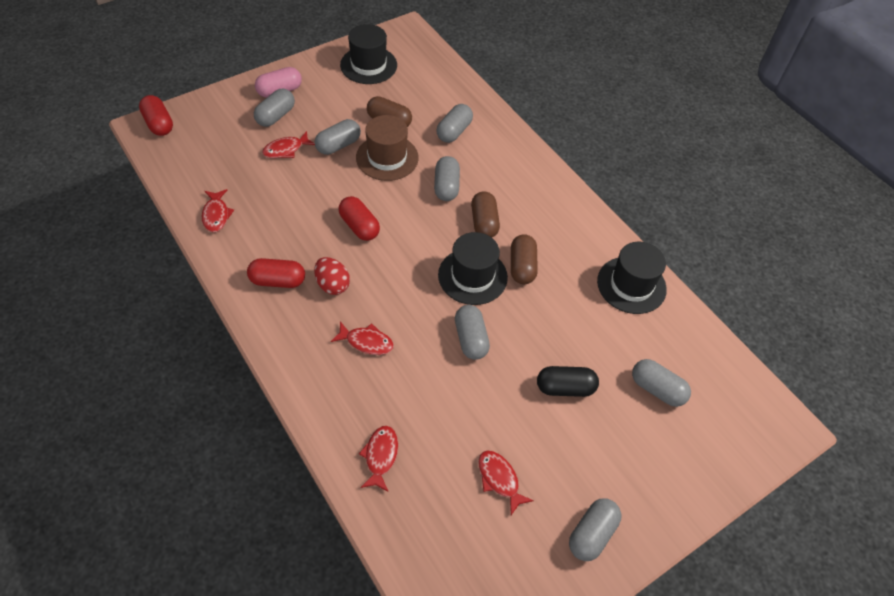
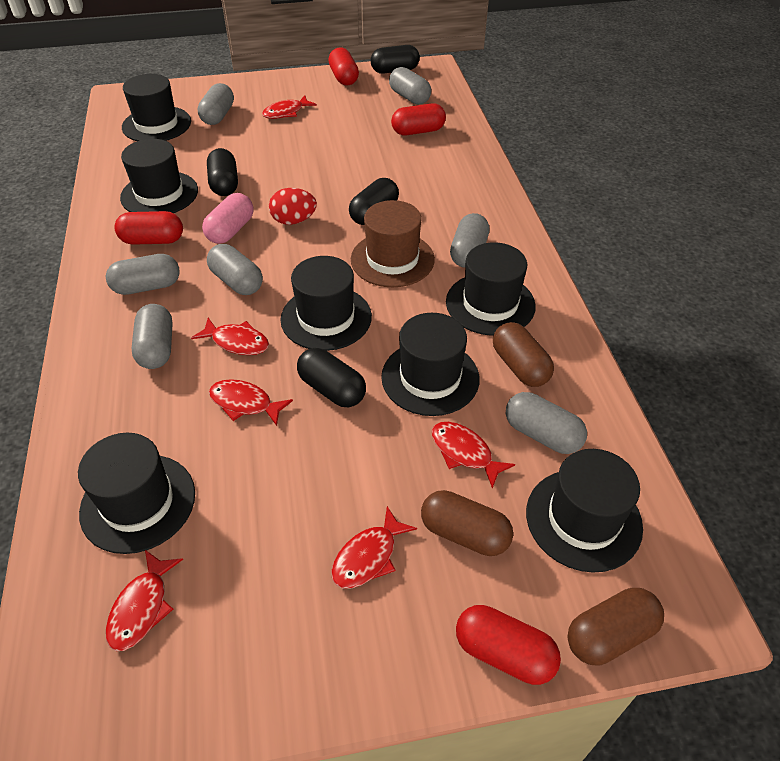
black capsule: [537,366,599,397] = 1 -> [207,148,238,196] [297,348,366,407] [349,178,399,225] [371,45,420,74] = 4
black hat: [340,24,397,84] [438,232,508,305] [597,242,667,314] = 3 -> [78,433,195,554] [120,139,198,213] [122,74,191,141] [280,256,372,351] [381,313,480,416] [446,242,536,336] [526,449,643,573] = 7
red capsule: [139,95,173,136] [247,258,305,288] [339,196,380,241] = 3 -> [114,211,183,245] [329,47,359,85] [391,103,446,135] [456,605,561,685] = 4
red fish: [202,189,234,232] [262,131,315,158] [331,321,394,355] [359,426,398,492] [478,450,534,515] = 5 -> [106,550,183,651] [191,318,269,355] [209,379,293,426] [262,95,317,119] [331,506,417,589] [432,422,515,489] = 6

